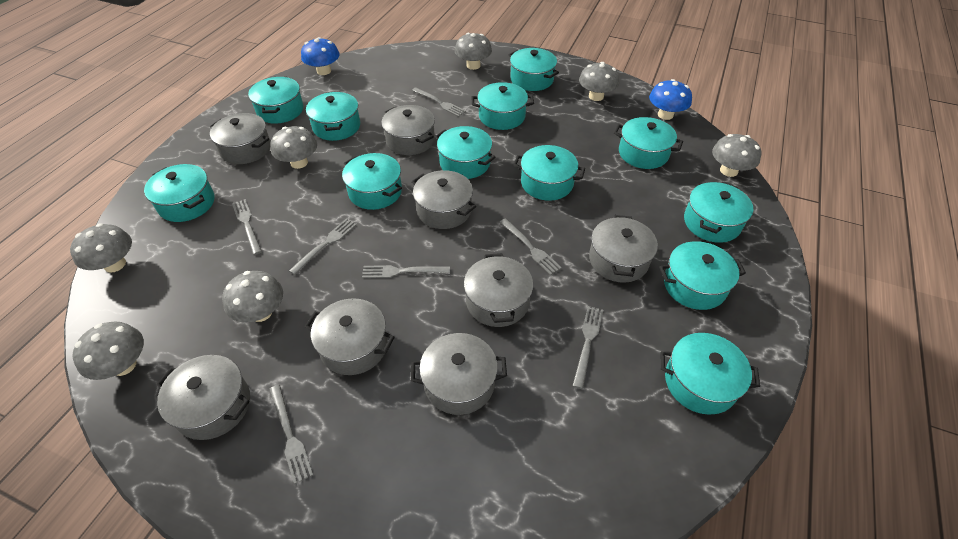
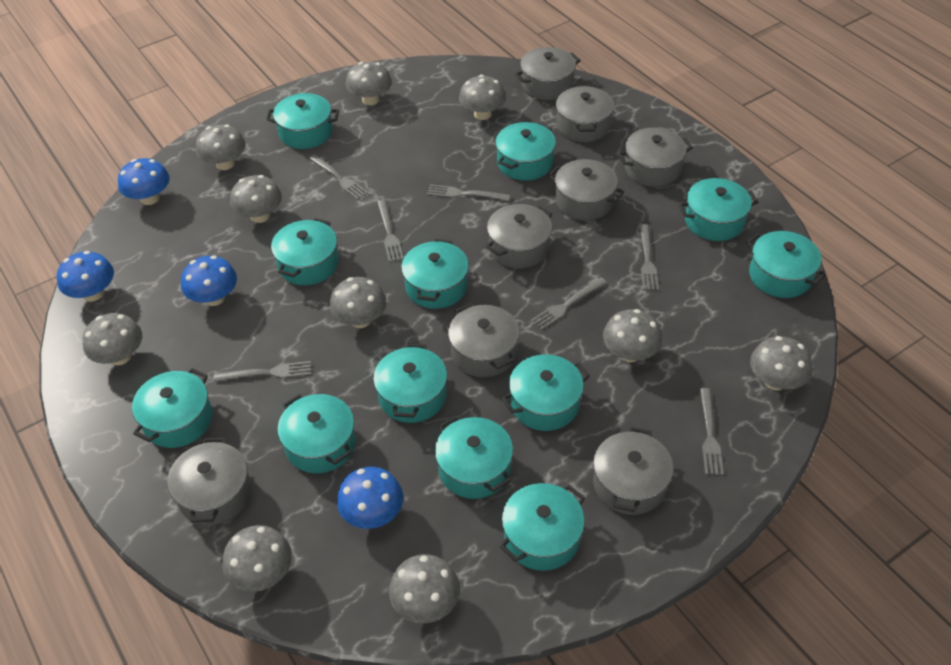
blue mushroom: [301,37,340,75] [649,79,692,120] = 2 -> [57,251,114,302] [118,158,170,205] [181,256,237,306] [337,467,403,529] = 4
grey mushroom: [70,223,132,272] [72,322,144,380] [222,271,283,322] [270,126,317,169] [455,33,492,70] [579,62,619,101] [712,134,762,177] = 7 -> [82,313,142,365] [196,124,246,170] [223,525,292,592] [230,175,282,223] [330,277,386,328] [346,62,392,105] [389,554,460,624] [459,75,506,120] [603,309,662,362] [750,336,812,390] = 10

